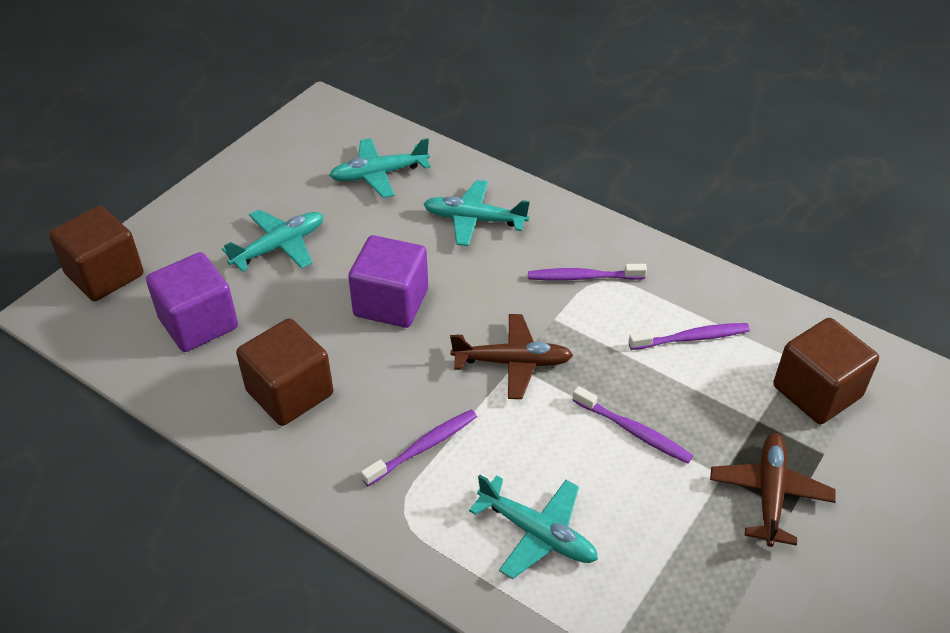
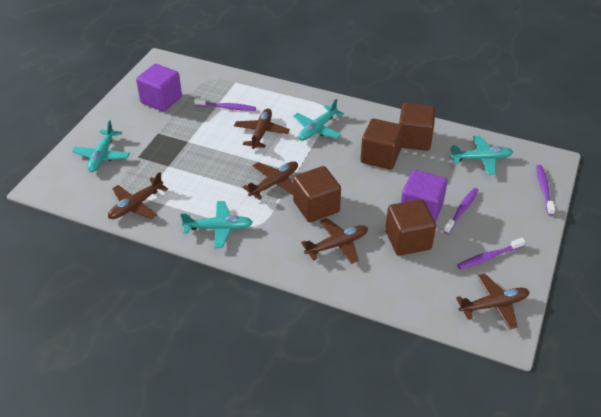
brown cube: [49,206,144,301] [236,318,333,426] [773,318,879,424] = 3 -> [293,166,341,222] [360,119,404,169] [385,199,436,256] [399,103,436,151] = 4
brown plane: [450,314,573,399] [710,433,836,547] = 2 -> [108,172,168,219] [234,108,290,149] [243,161,298,200] [301,218,368,264] [456,273,530,330] = 5

